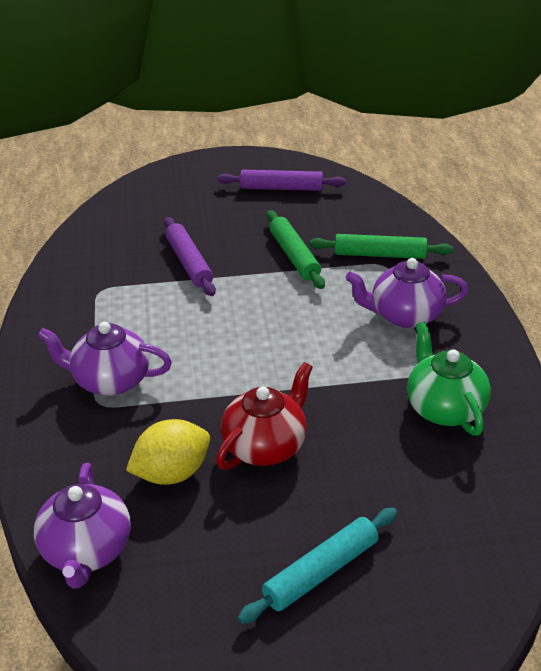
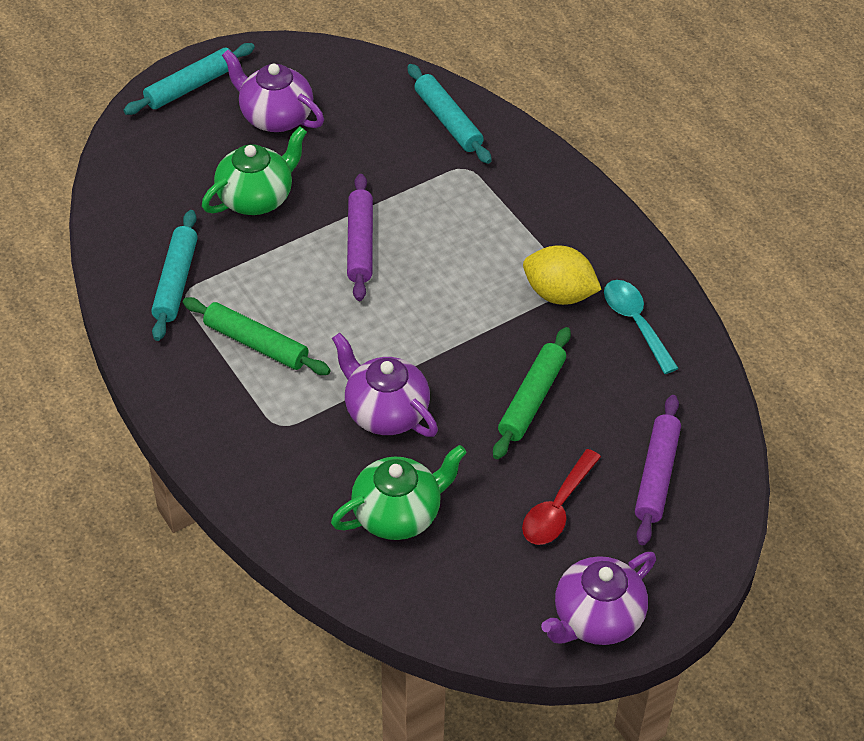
green teapot: [407,322,491,436] = 1 -> [202,126,307,215] [331,445,467,540] = 2
red spoon: none = 0 -> [522,449,601,545] = 1
red teapot: [216,362,313,470] = 1 -> none = 0
turquoise rolling pin: [238,508,397,624] = 1 -> [123,43,255,115] [151,210,198,341] [407,64,492,164] = 3
turquoise spoon: none = 0 -> [604,280,679,374] = 1

